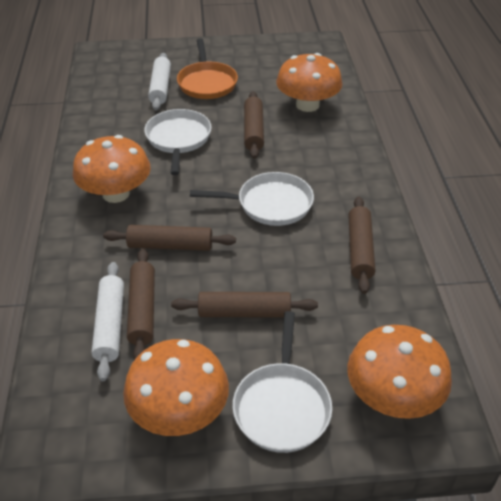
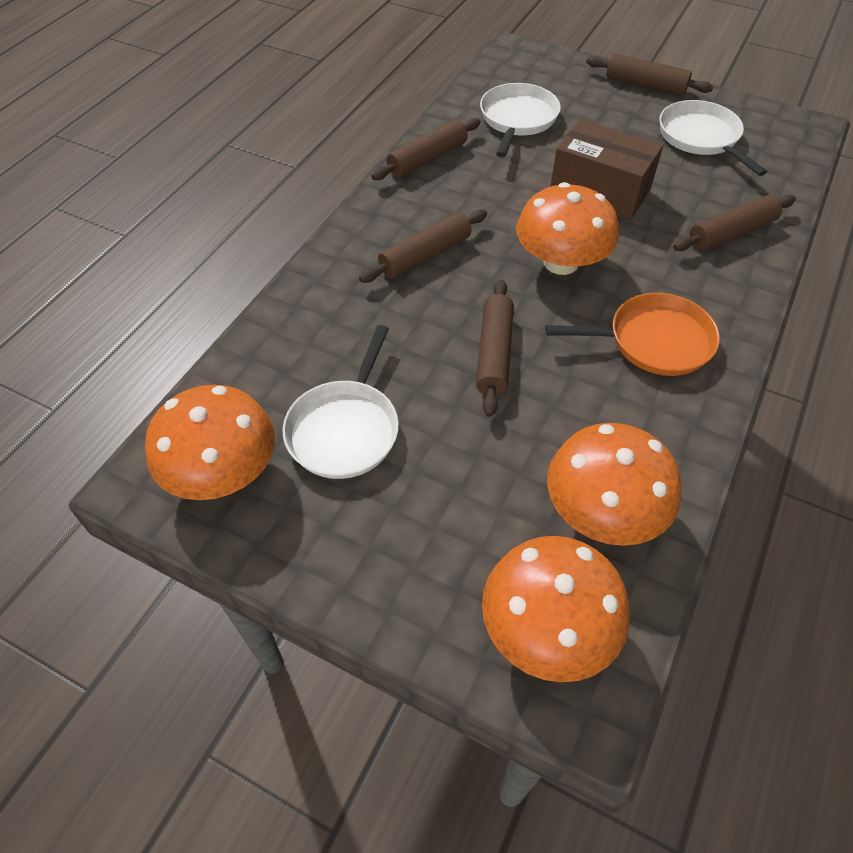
brown box: none = 0 -> [550,119,663,220] = 1
white rolling pin: [91,262,124,381] [148,53,171,110] = 2 -> none = 0

